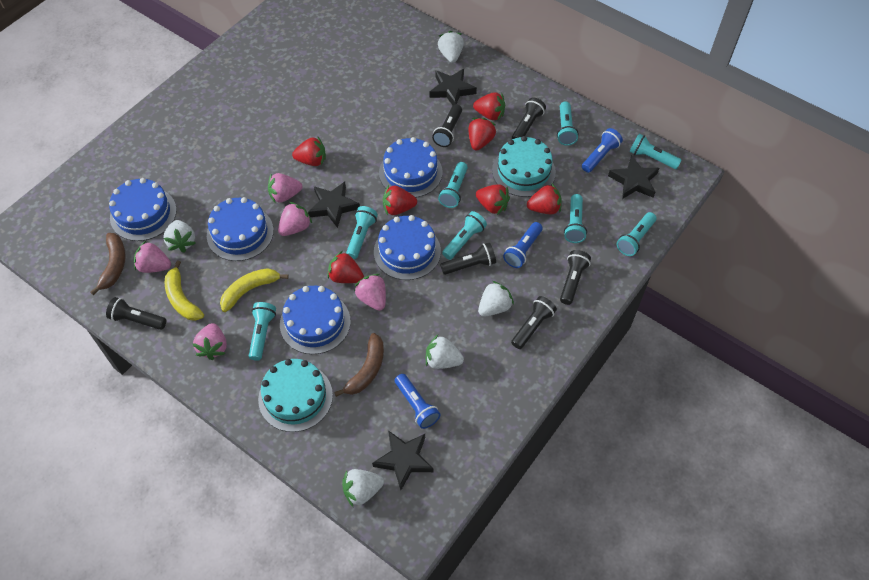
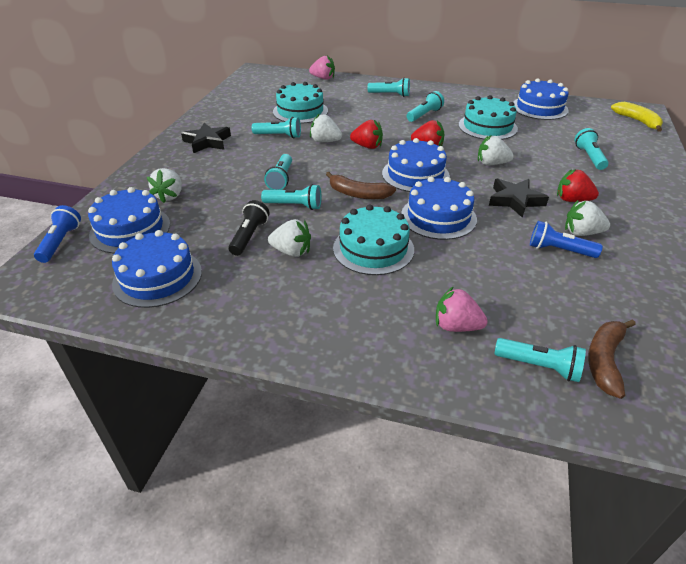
black flashlight: [106,297,166,330] [432,104,462,147] [440,242,496,275] [511,296,557,349] [512,98,546,139] [560,250,591,305] = 6 -> [228,200,270,256] = 1
black star: [308,182,360,228] [372,430,433,490] [430,69,477,105] [608,155,659,199] = 4 -> [181,123,231,153] [489,179,549,218] = 2
blue flashlight: [395,374,441,429] [503,222,543,268] [582,128,623,173] = 3 -> [34,205,81,263] [530,221,603,258] = 2
pink strawberry: [134,241,171,273] [193,323,227,360] [268,173,303,204] [278,202,312,236] [354,274,386,311] = 5 -> [309,55,335,80] [436,286,488,332] = 2
red strawberry: [292,137,326,166] [327,251,364,283] [383,185,417,215] [468,118,496,151] [473,92,505,121] [476,185,510,215] [527,184,562,214] = 7 -> [350,120,383,149] [411,120,444,146] [557,169,599,202] = 3
turquoise cake: [258,359,333,432] [492,136,556,197] = 2 -> [273,82,328,124] [333,204,414,275] [458,95,518,140] = 3
turquoise flashlight: [249,302,276,361] [346,206,378,259] [438,162,468,208] [442,211,487,260] [557,101,579,146] [564,194,587,243] [617,212,656,256] [629,134,682,169] = 8 -> [252,117,301,139] [261,184,321,210] [264,154,292,190] [367,78,410,97] [407,91,444,122] [495,338,586,382] [575,128,609,170] = 7
yellow banana: [165,261,204,321] [220,268,289,312] = 2 -> [611,102,663,132] = 1

